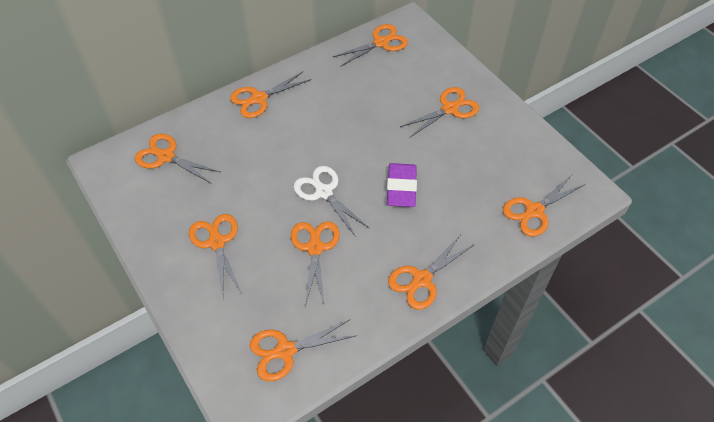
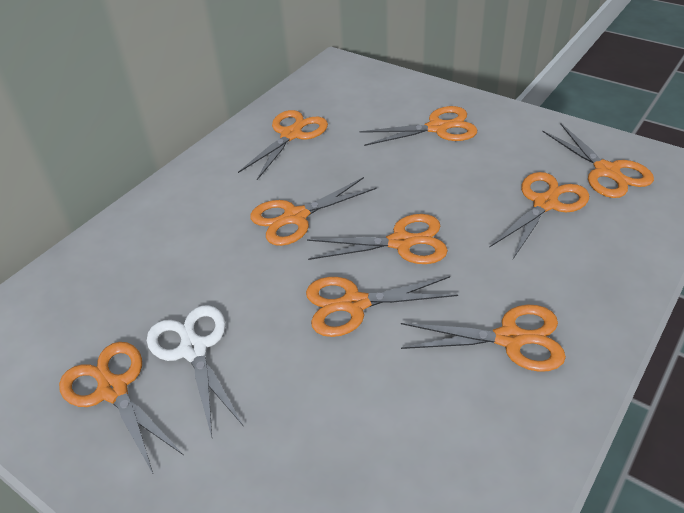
purple eraser: [387,163,417,207] = 1 -> none = 0

